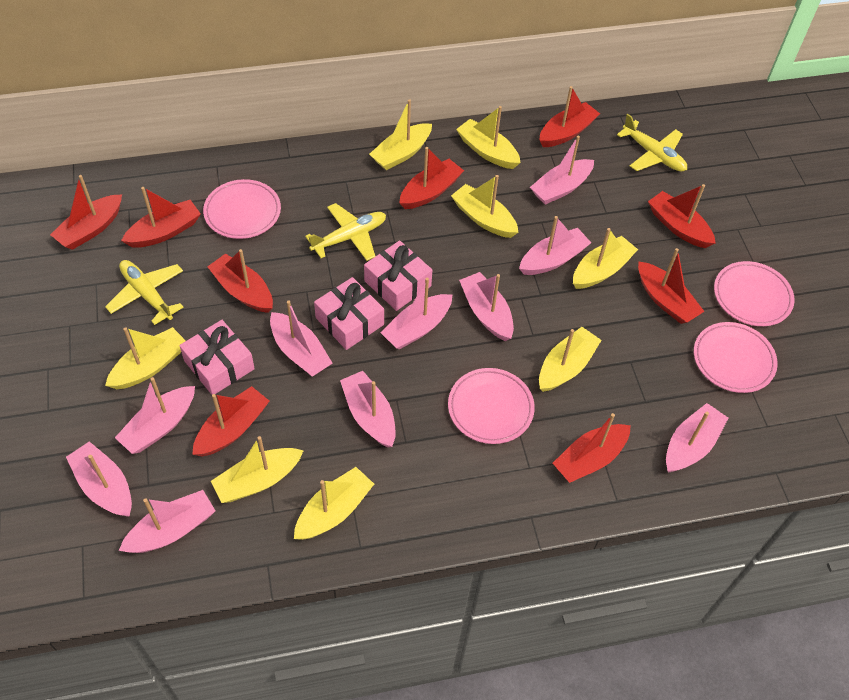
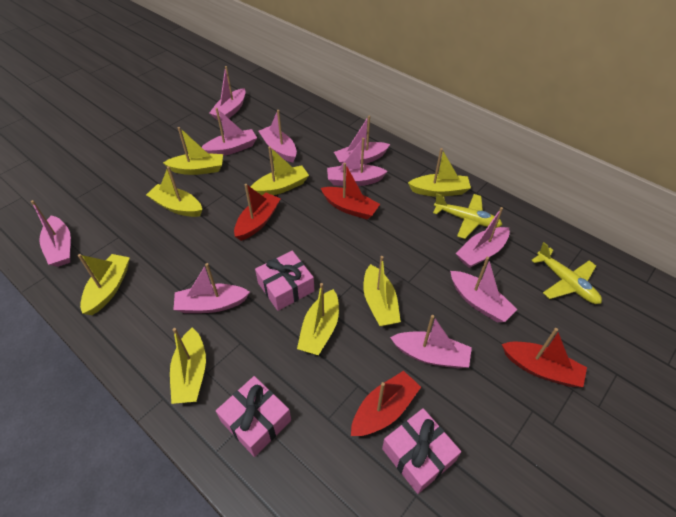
pink plate: [203,179,281,239] [448,368,535,444] [694,322,778,393] [714,261,795,326] = 4 -> none = 0
red boat: [50,175,122,250] [121,187,201,248] [192,386,270,457] [207,249,273,313] [399,147,464,209] [540,86,600,147] [553,413,631,483] [638,248,705,324] [648,184,716,248] = 9 -> [234,184,281,241] [321,163,380,220] [351,371,421,436] [502,328,587,387] = 4
yellow plane: [105,260,184,325] [305,203,386,261] [617,114,687,172] = 3 -> [433,194,503,239] [532,242,602,304] = 2

